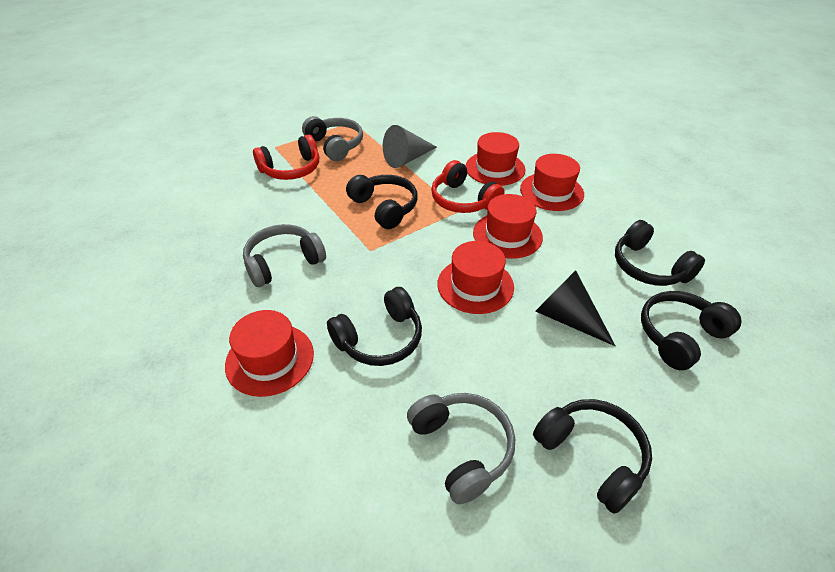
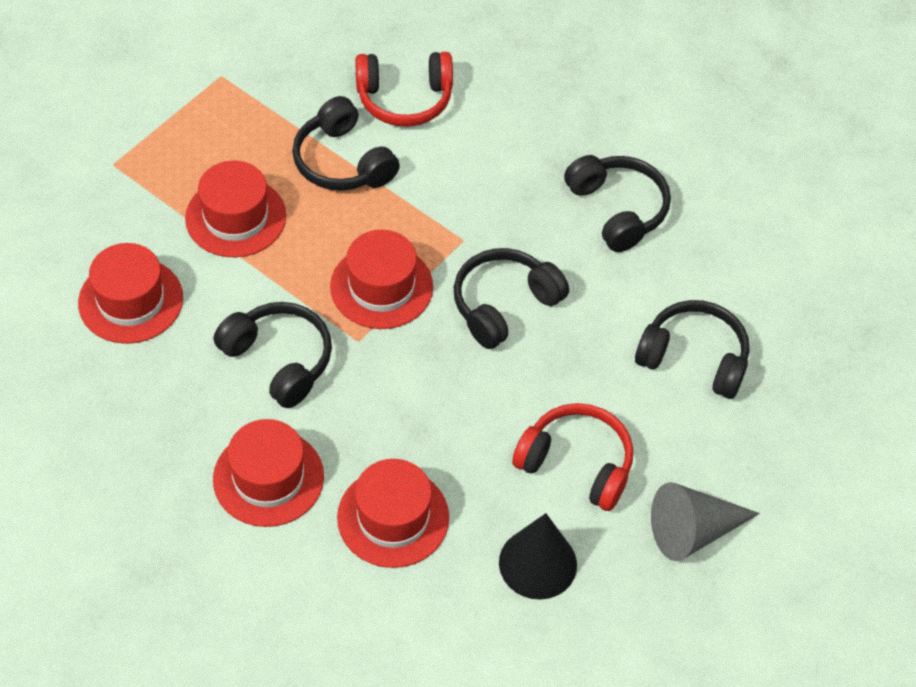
grey headphones: [243,224,326,287] [302,116,363,161] [407,393,515,504] = 3 -> none = 0

